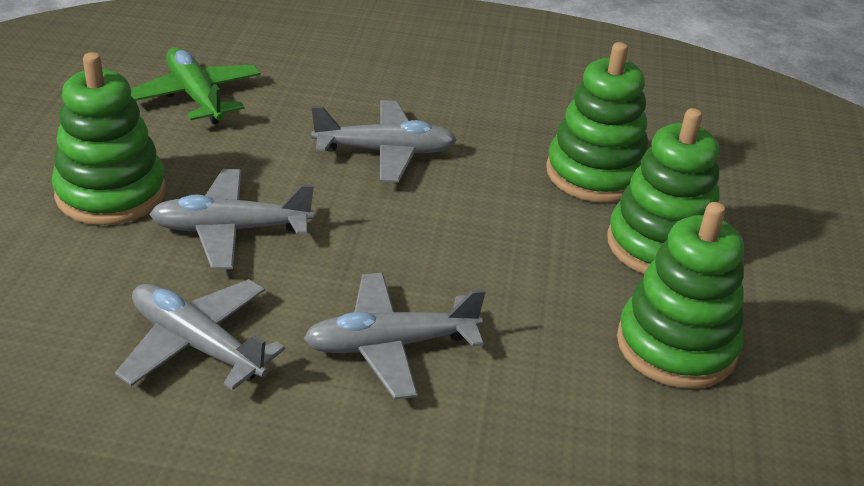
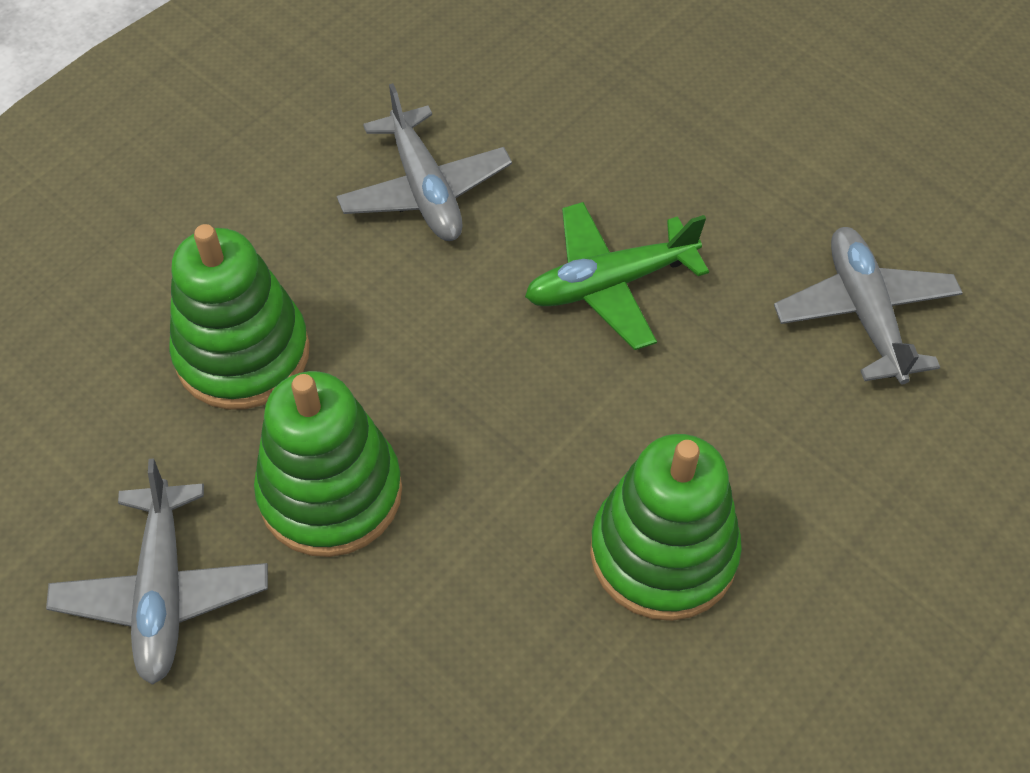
green stacking toy: [52,52,166,225] [546,42,648,203] [607,108,720,274] [617,202,744,389] = 4 -> [169,224,310,410] [254,371,402,557] [590,434,742,621] = 3
grey plane: [115,279,285,391] [149,169,314,269] [303,273,486,400] [311,100,457,183] = 4 -> [46,458,268,685] [337,83,512,241] [774,227,962,384] = 3

